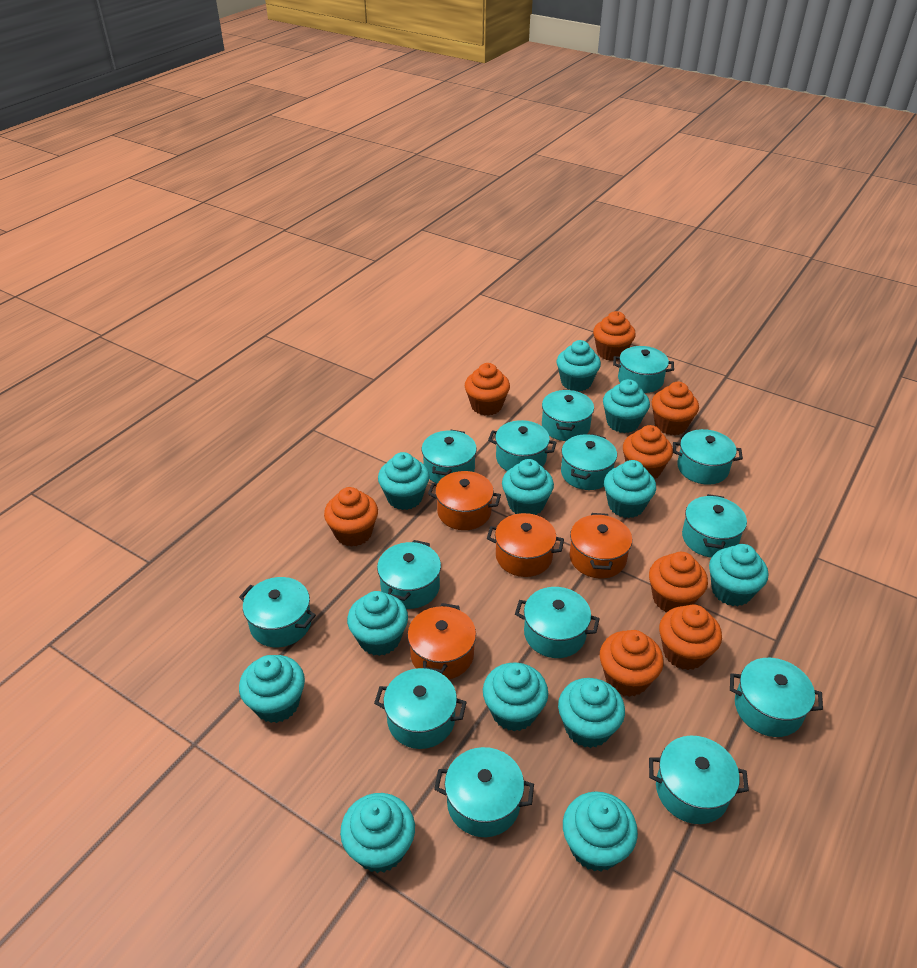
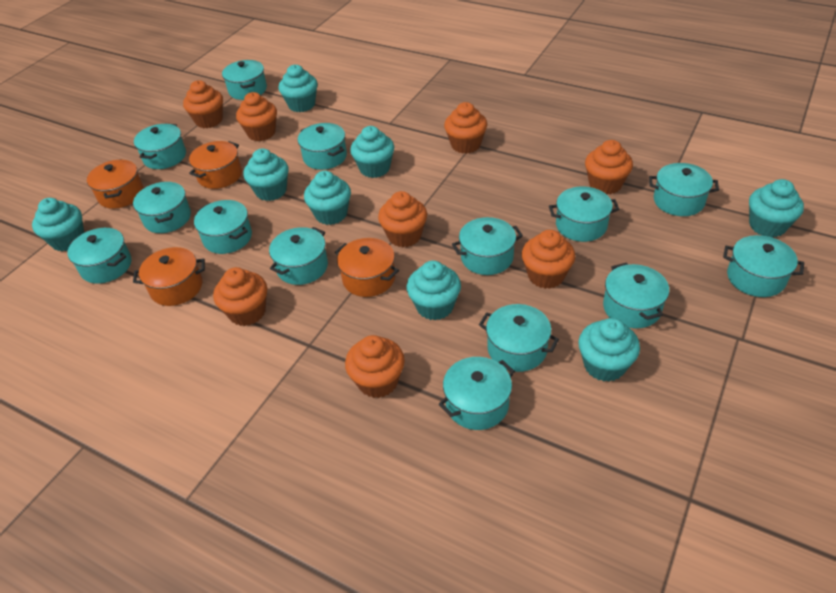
turquoise cupcake: [239,655,305,723] [340,793,415,873] [347,591,408,656] [378,452,429,510] [483,662,548,731] [502,459,554,515] [557,340,601,392] [558,678,625,748] [563,791,638,872] [603,379,650,433] [604,460,656,518] [709,544,768,606] = 12 -> [32,198,84,251] [243,148,289,201] [278,65,318,112] [304,171,351,225] [350,126,394,178] [407,261,461,320] [578,318,640,382] [749,179,804,238] = 8

